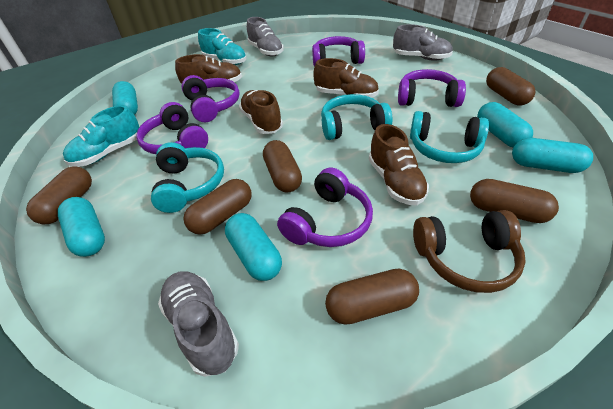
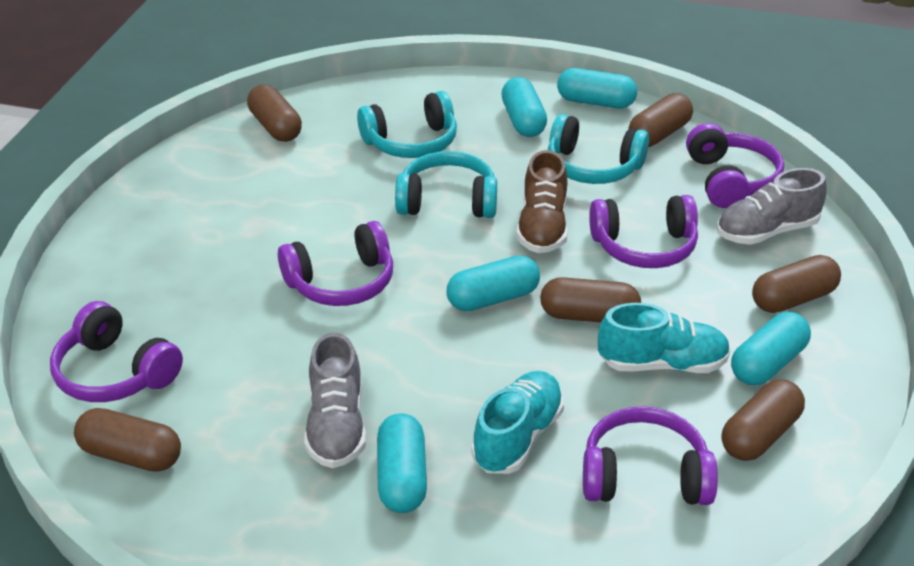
brown headphones: [413,210,526,293] = 1 -> none = 0
brown shoe: [175,54,242,84] [239,90,283,134] [313,58,379,98] [369,124,429,205] = 4 -> [516,150,568,253] = 1
grey shoe: [158,271,239,377] [247,17,284,56] [393,24,453,60] = 3 -> [304,333,366,468] [717,168,827,245] = 2

